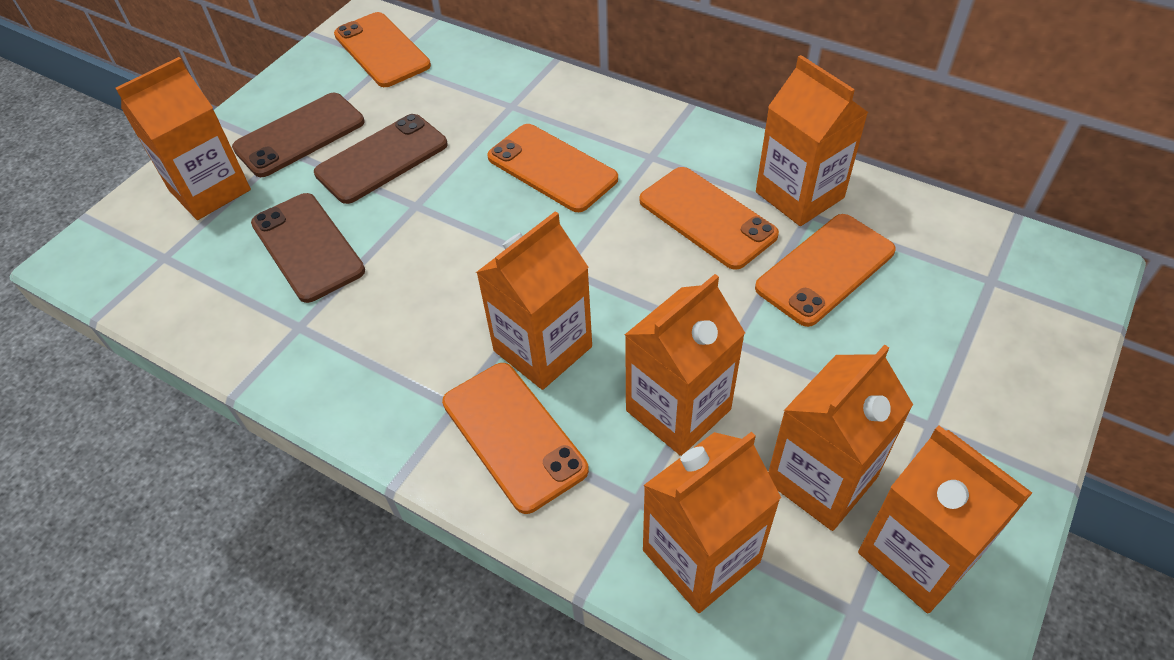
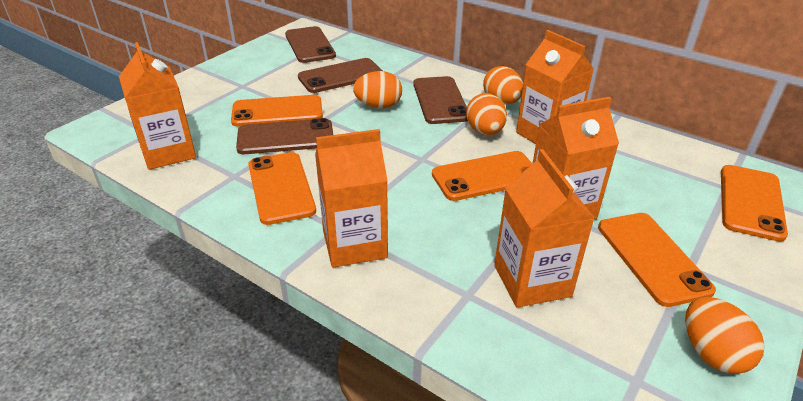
brown phone: [232,93,365,177] [251,193,365,303] [314,114,448,204] = 3 -> [236,118,333,154] [285,26,336,63] [298,58,383,93] [413,76,468,124] = 4
orange carton: [116,57,251,220] [476,211,592,390] [625,274,745,456] [643,432,781,613] [756,55,868,226] [768,344,913,531] [858,426,1032,613] = 7 -> [119,42,196,170] [315,129,388,268] [494,149,595,308] [516,30,594,144] [532,97,619,219] = 5
orange egg: none = 0 -> [353,71,402,108] [466,93,507,135] [483,66,523,104] [685,297,765,374] = 4

